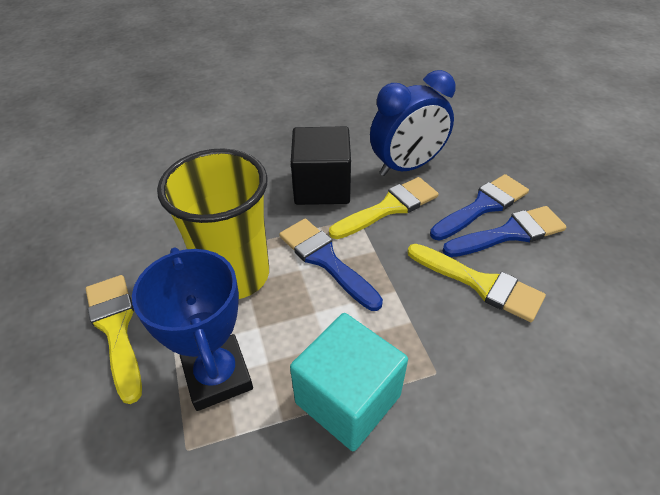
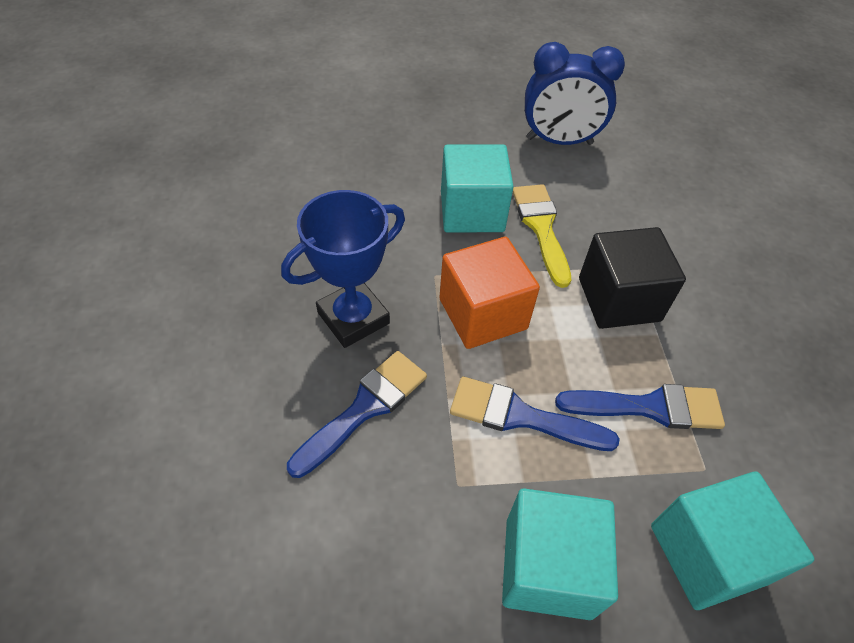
orange cube: none = 0 -> [439,237,540,349] = 1
turquoise cube: [290,313,408,451] = 1 -> [441,144,514,233] [502,488,618,620] [651,471,814,610] = 3
yellow brush: [86,275,142,404] [329,177,439,239] [407,244,546,322] = 3 -> [513,184,571,288] = 1
yellow cup: [157,148,269,299] = 1 -> none = 0

